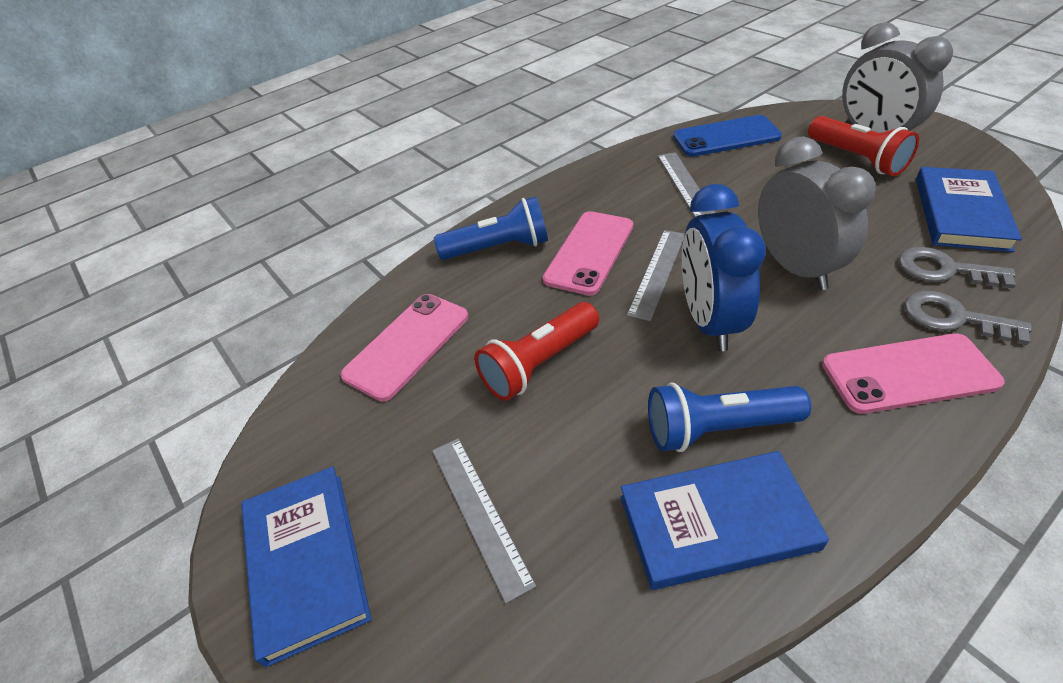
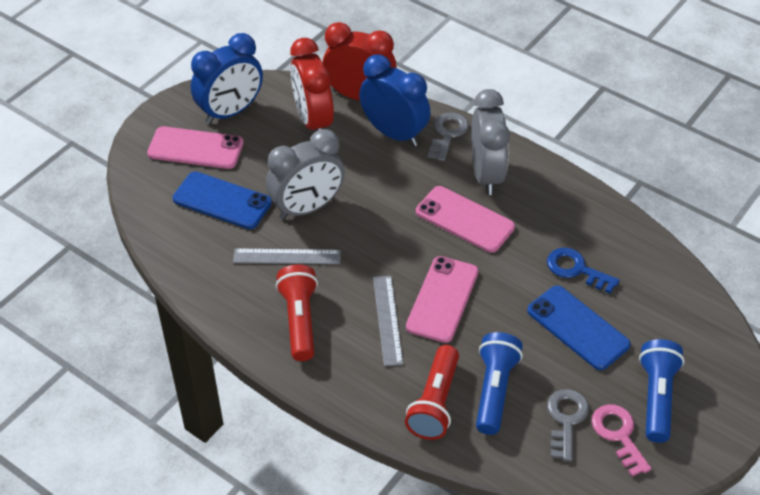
blue book: [241,466,371,667] [620,451,829,590] [916,167,1022,252] = 3 -> none = 0
blue clock: [682,184,766,351] = 1 -> [191,33,263,124] [359,54,431,146] = 2
blue key: none = 0 -> [547,247,620,294] = 1
blue phone: [673,115,782,157] = 1 -> [173,172,272,229] [527,285,631,370] = 2
grey ruler: [432,438,536,604] [627,230,685,321] [658,152,715,217] = 3 -> [233,248,341,264] [373,276,403,366] = 2
pink key: none = 0 -> [591,404,652,477] = 1
red clock: none = 0 -> [291,38,334,131] [323,22,397,100] = 2

